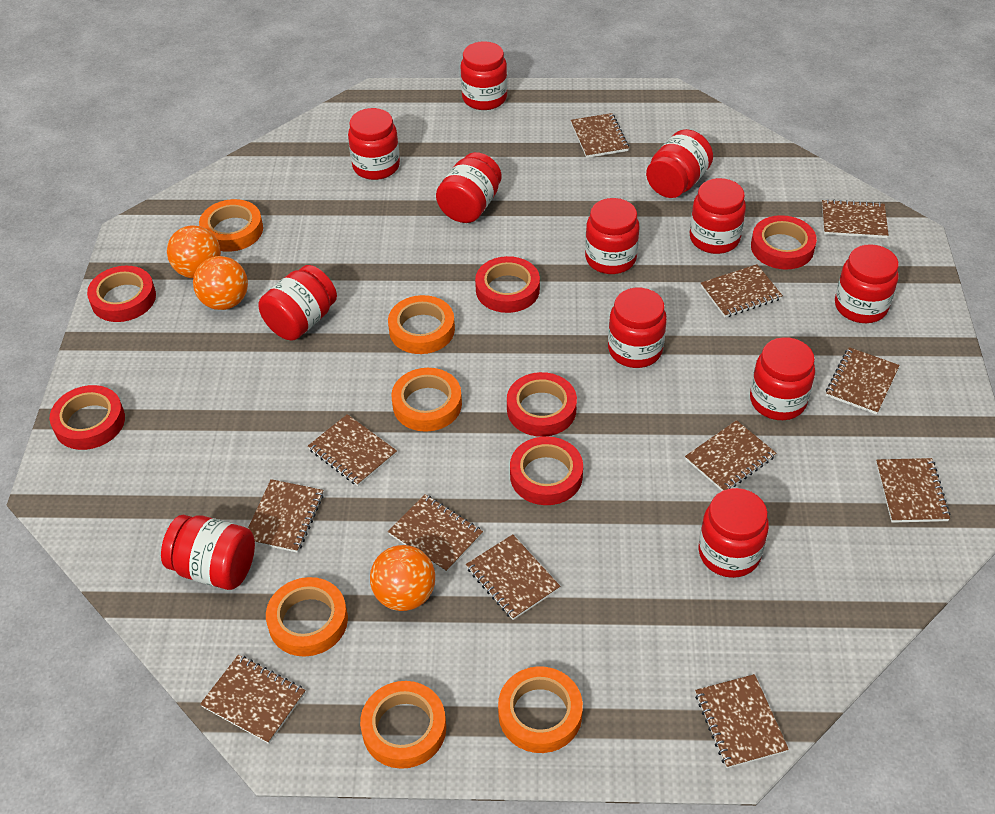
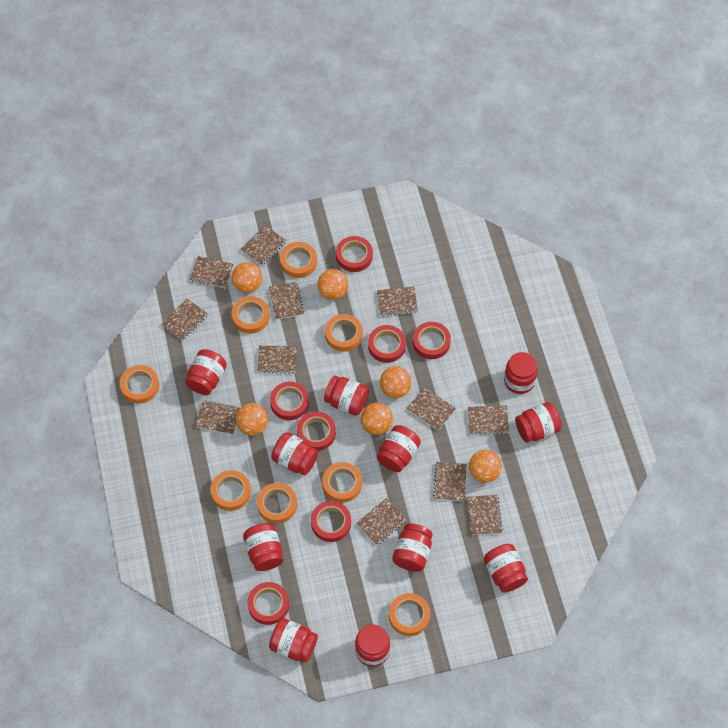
orange ball: [167,225,221,278] [193,256,248,310] [370,545,435,611] = 3 -> [232,262,262,293] [236,403,268,435] [317,269,348,300] [361,403,393,435] [380,366,412,398] [469,450,502,483] = 6
orange tape: [199,199,263,252] [266,577,348,656] [360,681,446,769] [388,295,455,354] [391,368,462,432] [498,666,583,753] = 6 -> [120,365,159,404] [210,470,251,511] [232,296,270,334] [257,483,297,524] [280,242,317,278] [322,462,362,503] [325,314,363,352] [389,593,430,636] = 8
red jar: [161,515,255,590] [259,265,337,341] [348,108,400,180] [436,152,501,223] [461,41,507,110] [585,198,639,274] [608,288,667,368] [646,129,713,198] [690,178,746,254] [698,488,769,578] [750,337,815,420] [835,244,899,323] = 12 -> [185,349,227,395] [243,523,283,571] [269,618,318,662] [271,432,318,475] [324,376,369,416] [355,625,390,667] [377,425,421,472] [392,524,433,572] [484,544,528,593] [504,352,538,394] [515,402,562,443] = 11
red tape: [50,385,125,450] [87,266,156,322] [475,256,540,313] [507,372,577,437] [510,436,583,505] [751,215,817,270] = 6 -> [247,582,289,625] [270,382,309,420] [297,412,336,451] [311,501,351,542] [336,236,373,272] [368,325,406,363] [413,322,451,359] = 7

